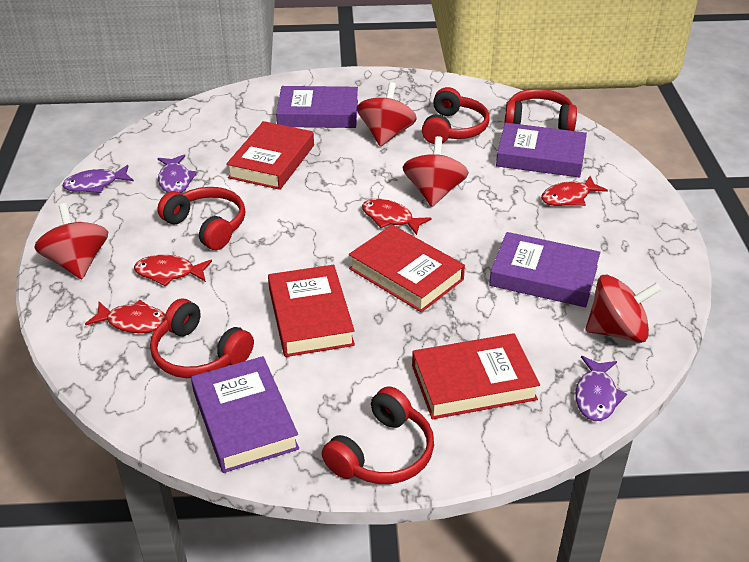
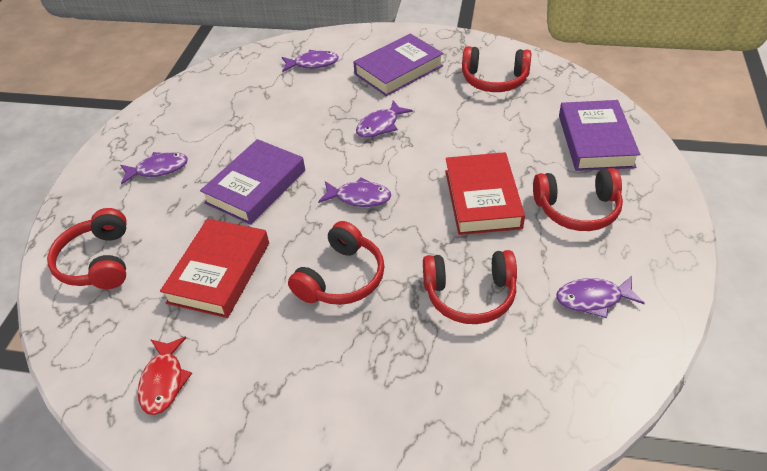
purple book: [191,356,299,473] [276,86,358,128] [489,232,600,307] [496,123,587,177] = 4 -> [200,139,305,225] [353,33,443,96] [559,100,640,171] = 3
purple fish: [63,165,134,193] [157,154,197,193] [575,356,627,421] = 3 -> [121,152,188,184] [282,50,339,72] [318,177,391,207] [356,100,413,138] [556,276,645,318] = 5
red book: [226,121,314,190] [268,265,355,357] [349,225,465,312] [412,333,540,419] = 4 -> [160,218,269,318] [445,152,525,235] = 2
red fish: [85,300,165,333] [134,255,212,286] [362,199,432,235] [541,176,608,206] = 4 -> [138,337,192,415] = 1
red spinning top: [34,203,108,279] [357,82,417,146] [403,136,469,207] [586,275,661,343] = 4 -> none = 0

